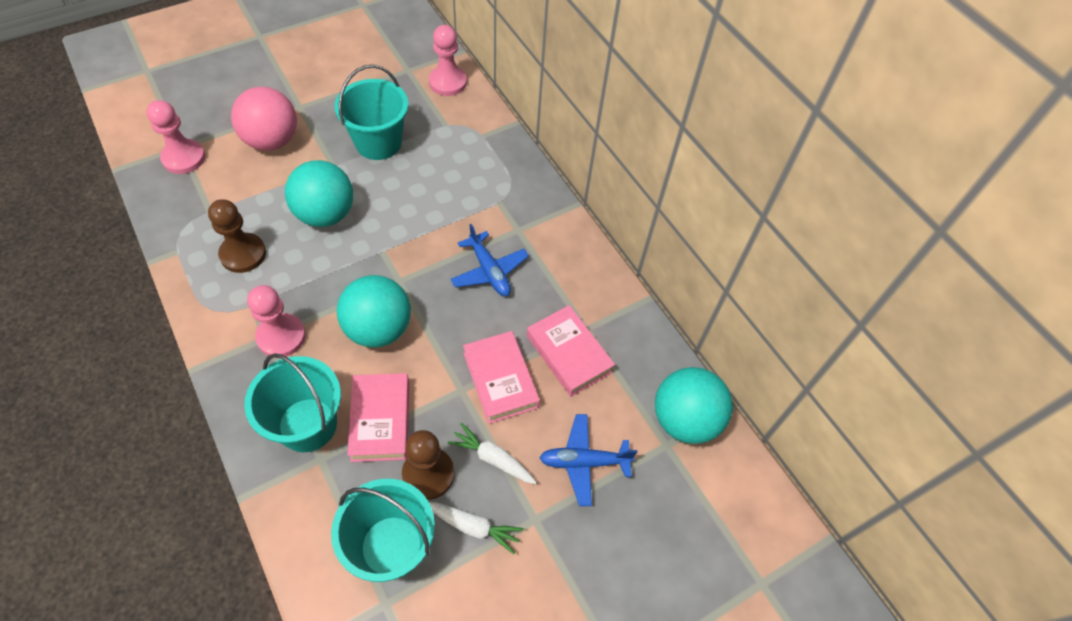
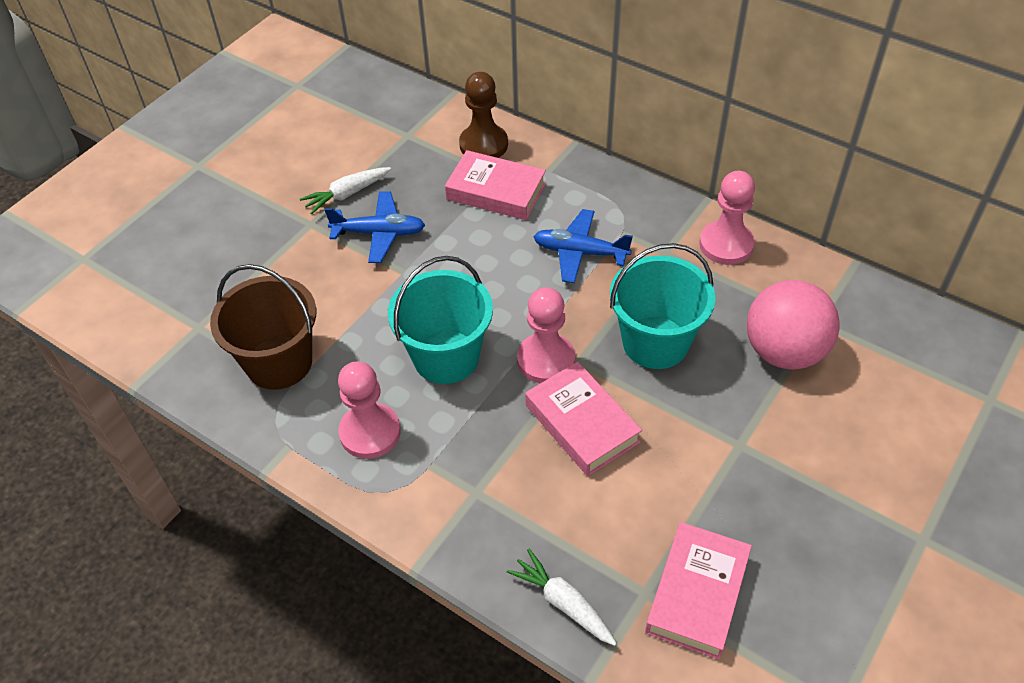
brown bucket: none = 0 -> [210,264,316,390] = 1
brown pawn: [208,199,266,273] [402,430,454,500] = 2 -> [459,72,508,158] = 1
turquoise ball: [285,160,353,227] [337,275,411,347] [655,367,733,444] = 3 -> none = 0
turquoise bucket: [244,353,341,452] [331,479,435,582] [335,65,408,160] = 3 -> [388,256,493,384] [610,243,715,369] = 2

